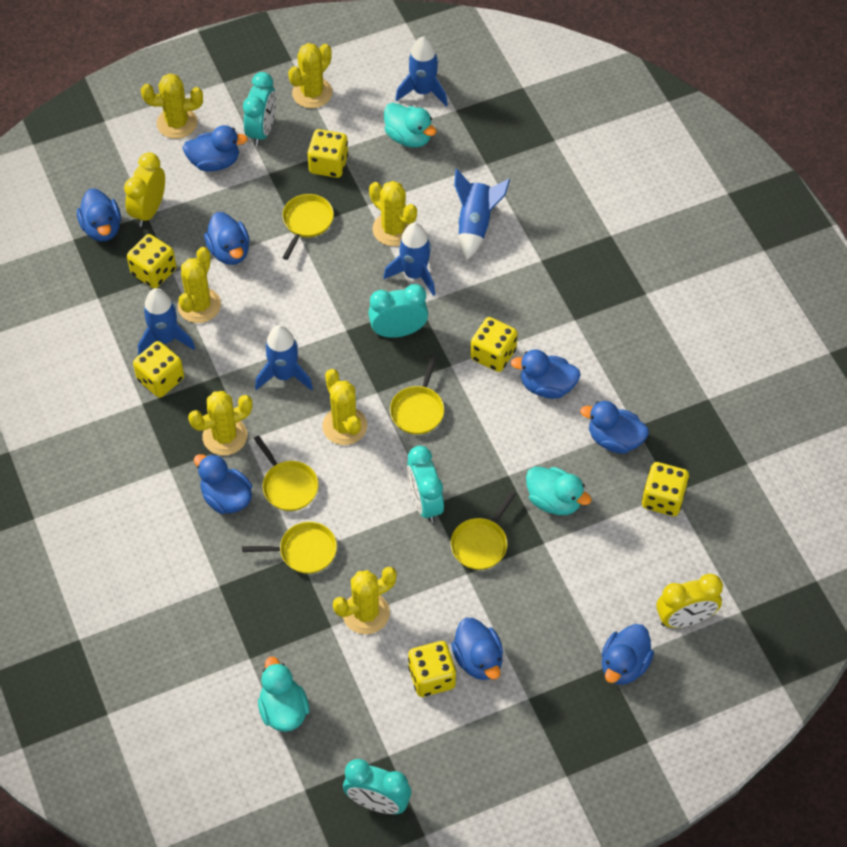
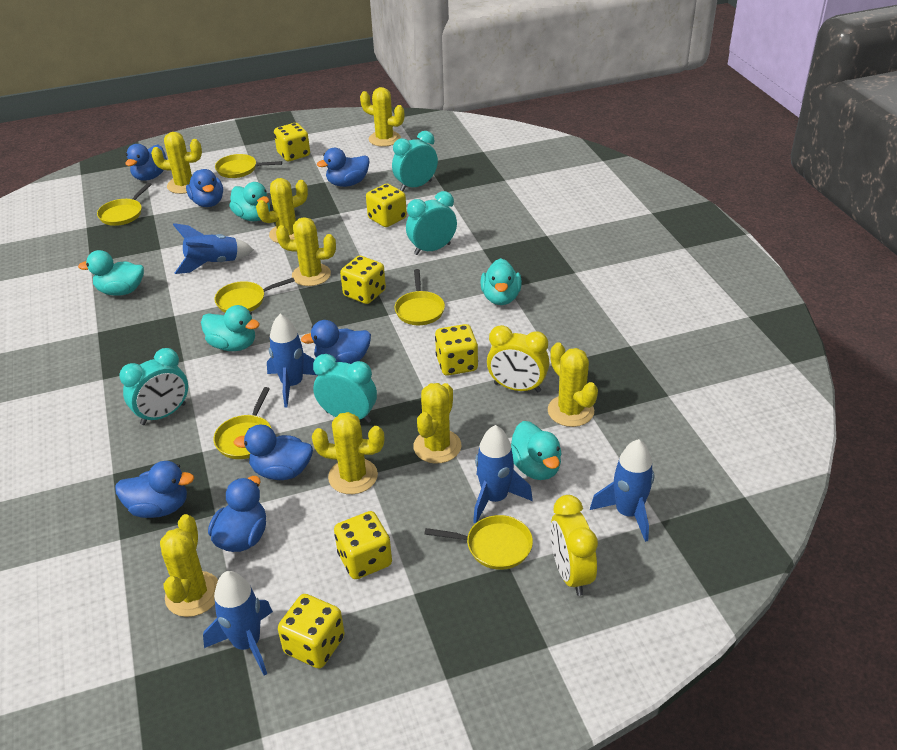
blue duck: [77,188,121,242] [182,125,248,172] [194,454,252,514] [204,212,250,265] [451,618,503,680] [511,350,581,399] [580,401,649,454] [602,624,654,685] = 8 -> [115,461,194,518] [126,144,167,181] [186,169,223,207] [208,476,266,552] [233,425,313,480] [301,320,371,364] [317,148,370,187] = 7
turquoise duck: [258,657,309,732] [384,103,437,148] [526,467,591,515] = 3 -> [78,250,144,296] [201,305,260,351] [229,182,270,221] [480,258,522,305] [511,421,562,480] = 5
yellow cactus: [141,73,203,139] [178,247,221,323] [188,391,252,455] [288,43,332,108] [322,369,367,445] [333,567,397,634] [369,181,417,246] = 7 -> [151,132,202,194] [160,514,218,617] [256,178,308,243] [276,217,336,286] [312,412,384,494] [360,87,404,147] [413,383,461,464] [548,343,598,427] = 8
yellow pan: [242,522,337,574] [254,435,319,511] [282,194,334,260] [390,355,444,434] [450,491,516,570] = 5 -> [97,183,152,226] [213,387,272,459] [214,278,295,313] [215,154,282,178] [394,269,445,325] [424,515,533,570] = 6

